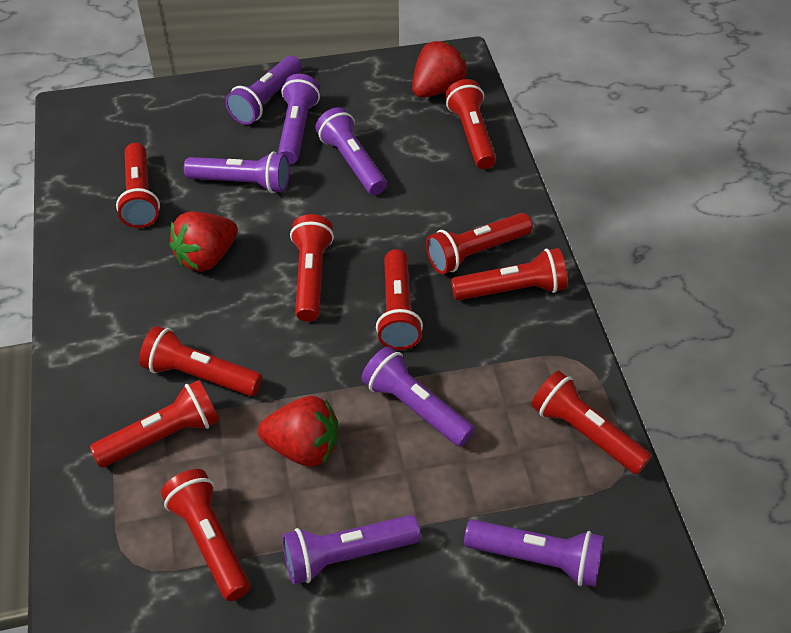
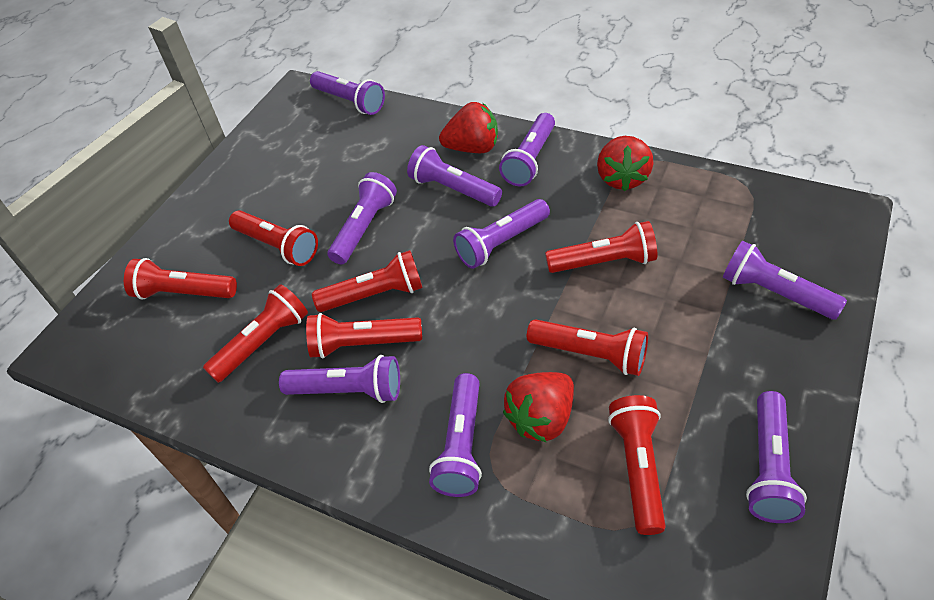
purple flashlight: [184,151,289,193] [225,56,301,125] [278,74,320,164] [282,515,421,584] [315,107,387,195] [361,346,475,447] [464,520,604,587] = 7 -> [279,355,400,403] [310,71,385,115] [328,172,397,265] [407,145,502,207] [429,373,482,497] [453,199,550,269] [499,113,555,186] [723,241,847,320] [746,391,807,523] = 9
red flashlight: [90,380,219,468] [116,143,160,228] [139,326,262,396] [161,469,250,601] [290,214,334,322] [376,249,423,350] [426,213,533,274] [445,79,496,169] [451,248,567,301] [531,371,652,474] = 10 -> [124,258,237,300] [203,284,308,383] [229,210,318,266] [306,313,422,358] [312,250,423,312] [527,319,648,376] [545,221,657,273] [608,395,666,535] = 8

